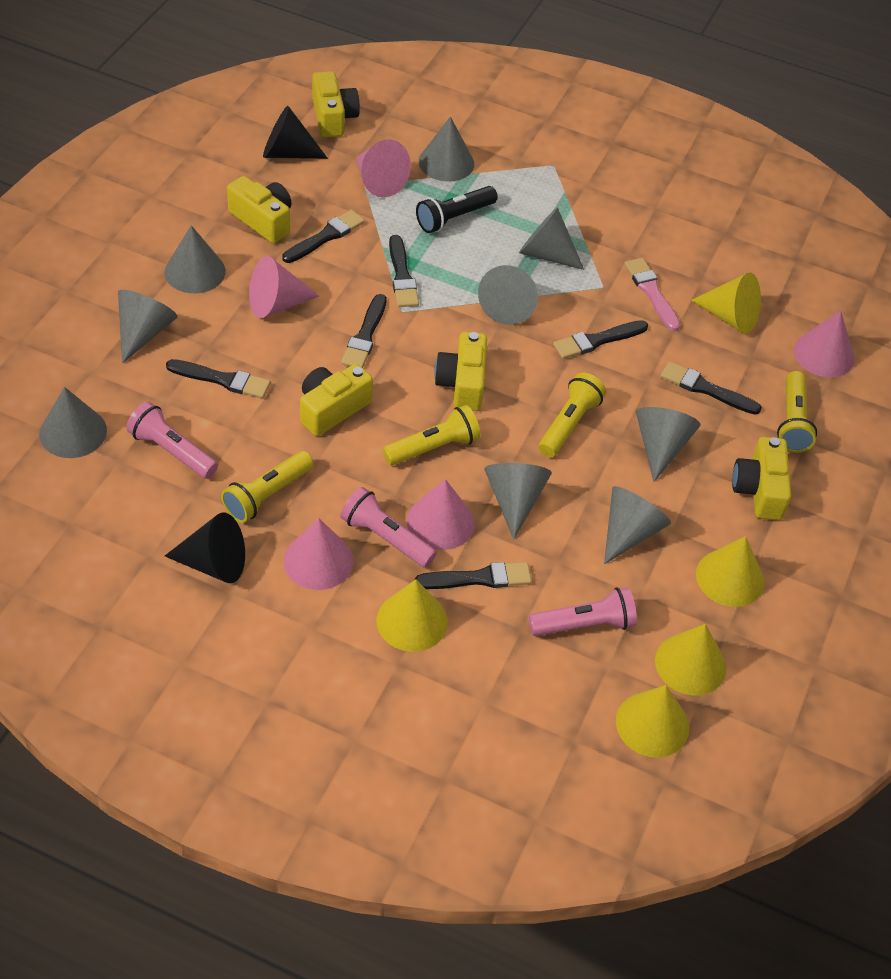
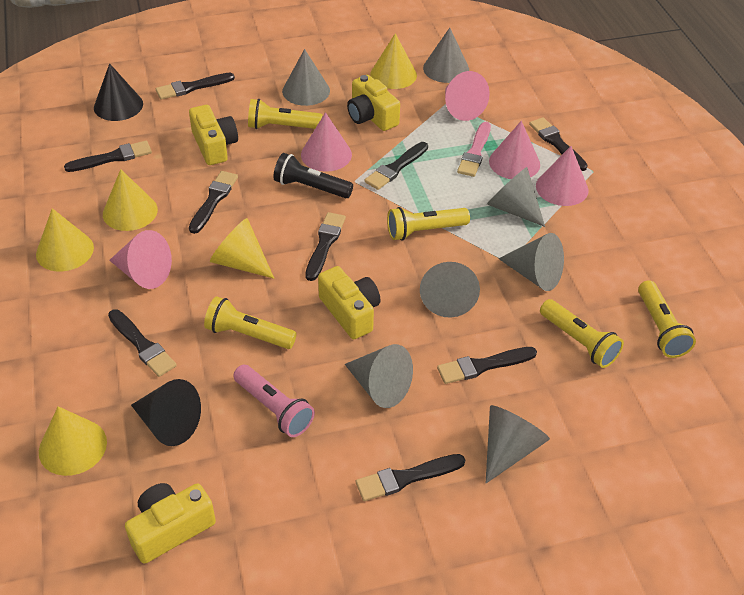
black brush: [166,359,271,398] [283,210,365,263] [341,294,387,368] [389,235,419,307] [415,562,532,589] [553,320,648,359] [661,361,762,415] = 7 -> [64,141,152,172] [108,309,177,377] [156,73,235,100] [189,171,238,234] [305,212,346,281] [356,454,465,501] [364,142,428,190] [437,347,537,384] [529,117,588,171] = 9
grey cone: [39,387,107,458] [118,290,178,363] [165,225,226,293] [419,116,474,182] [478,265,538,325] [484,463,552,539] [519,207,584,270] [604,486,671,564] [636,407,701,482] = 9 -> [282,49,330,106] [345,344,413,408] [420,262,480,318] [423,28,469,83] [486,405,550,483] [487,167,545,227] [499,233,564,291] = 7
pink flashlight: [126,402,218,479] [340,487,437,568] [529,587,637,636] = 3 -> [233,365,315,437] = 1
yellow camera: [227,176,292,243] [300,364,373,436] [312,71,360,137] [434,332,487,411] [732,437,791,520] = 5 -> [125,483,216,564] [189,105,238,165] [318,266,381,339] [347,75,400,131] = 4
yellow flashlight: [221,451,314,523] [383,405,481,466] [539,373,606,457] [777,371,817,453] = 4 -> [204,296,297,349] [248,99,323,129] [387,207,470,241] [540,299,624,368] [638,280,696,358] = 5

